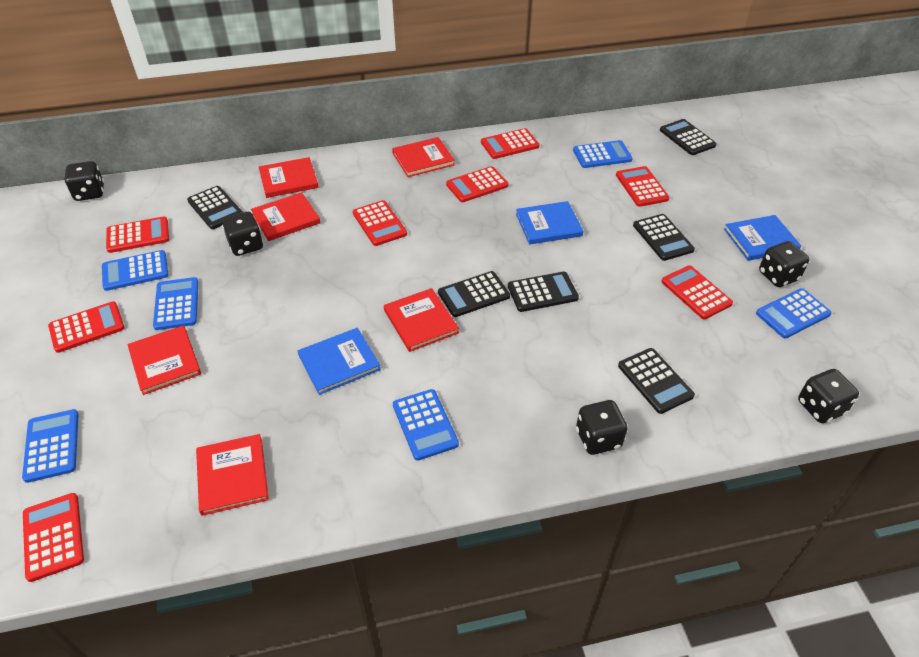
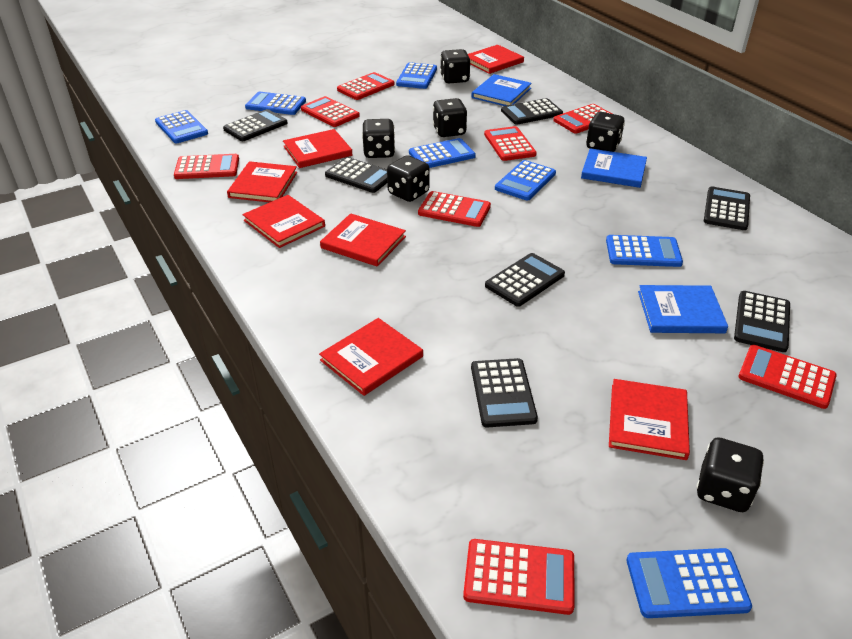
black calculator: [187,186,243,229] [438,271,510,317] [508,272,579,312] [618,348,695,414] [633,214,695,261] [660,119,717,155] = 6 -> [223,109,288,141] [325,157,387,193] [471,358,538,427] [485,253,565,307] [501,98,563,124] [704,187,750,230] [734,291,790,352] = 7
black dice: [64,161,104,201] [222,212,263,256] [576,400,627,455] [759,241,809,287] [798,369,859,423] = 5 -> [362,119,395,158] [387,155,430,202] [433,98,467,137] [440,49,470,83] [586,112,625,152] [696,437,764,512] = 6
blue calculator: [22,409,79,483] [102,250,168,291] [153,277,198,330] [393,389,459,461] [573,140,633,168] [756,288,832,339] = 6 -> [155,110,208,143] [245,91,306,115] [396,62,437,89] [409,138,476,168] [495,160,556,201] [606,235,683,267] [626,548,752,618] = 7
red book: [127,326,201,395] [196,434,269,516] [251,192,321,241] [259,157,319,198] [384,288,459,352] [392,137,455,177] = 6 -> [227,161,297,202] [243,195,325,248] [283,129,352,168] [319,318,423,396] [320,213,406,267] [468,45,524,74] [609,379,690,460] = 7

